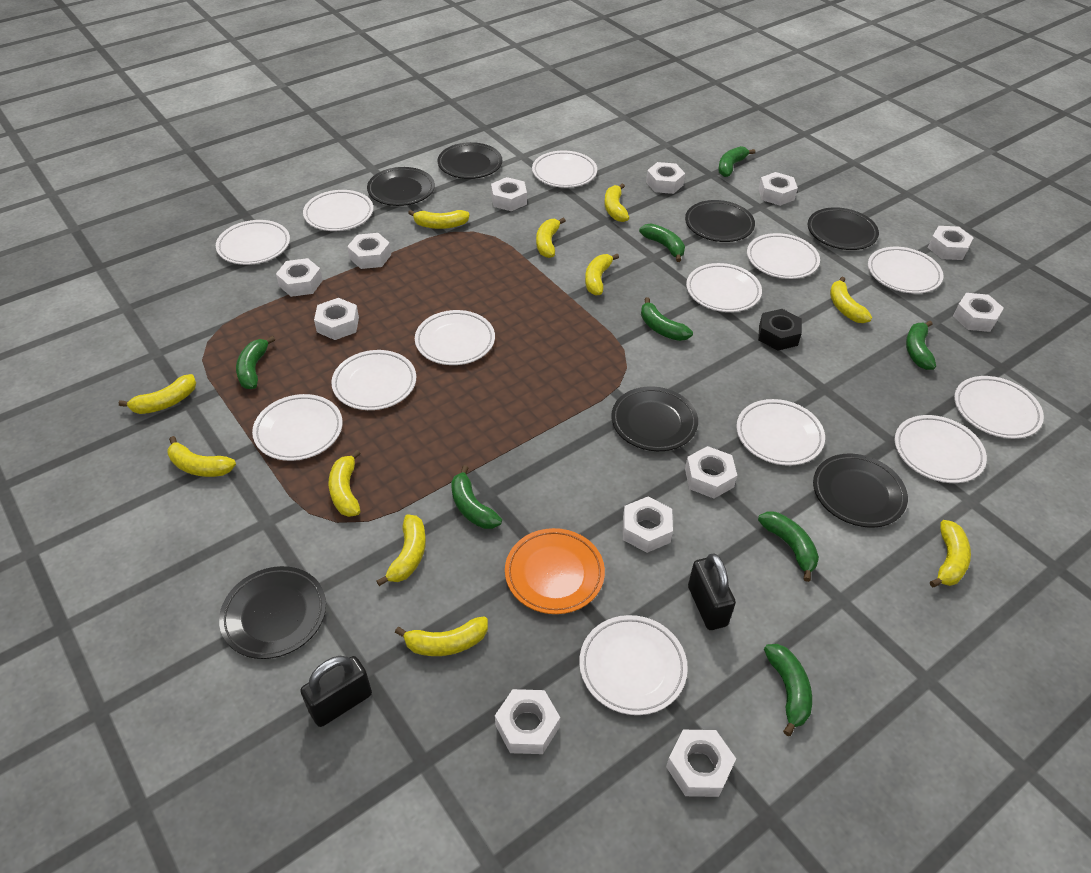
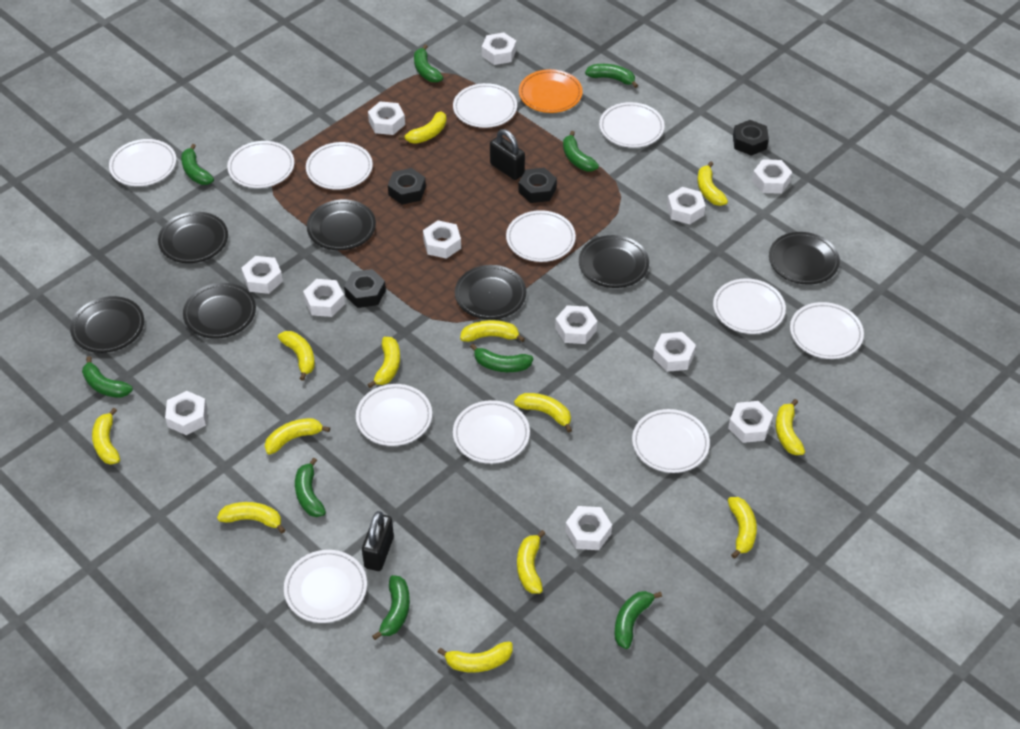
black nut: [758,309,802,351] = 1 -> [344,269,386,308] [388,168,426,205] [519,168,557,203] [733,120,769,156] = 4
green banana: [236,336,275,389] [451,465,502,529] [639,223,685,262] [641,297,693,341] [718,146,755,177] [758,511,819,582] [764,644,812,736] [906,321,936,370] = 8 -> [82,356,133,398] [181,144,214,185] [295,458,326,517] [372,575,410,640] [414,44,443,82] [470,344,533,372] [563,131,599,171] [585,64,638,88] [614,591,662,649] = 9
white plate: [216,220,290,265] [252,394,343,461] [303,190,373,231] [331,350,416,410] [415,310,495,365] [532,151,597,188] [579,615,688,715] [686,263,762,312] [736,399,825,466] [747,233,820,279] [868,247,943,294] [895,415,987,483] [954,376,1044,439] = 13 -> [109,139,176,186] [227,141,294,188] [284,550,367,623] [306,142,373,190] [356,384,432,446] [453,83,517,128] [453,400,530,464] [506,210,576,262] [599,102,665,148] [632,409,710,473] [713,278,786,334] [790,302,864,359] = 12
yellow banana: [119,374,196,414] [167,436,236,477] [329,450,361,517] [377,514,426,586] [395,616,488,656] [408,210,470,229] [536,218,566,258] [585,254,619,296] [604,183,629,222] [830,277,872,323] [930,520,971,587] = 11 -> [92,408,120,465] [217,502,285,533] [265,418,330,455] [278,331,315,381] [367,337,400,388] [398,111,447,144] [438,641,512,673] [460,320,525,342] [514,393,572,433] [517,530,545,594] [698,161,728,206] [728,497,757,559] [776,399,805,455] = 13

